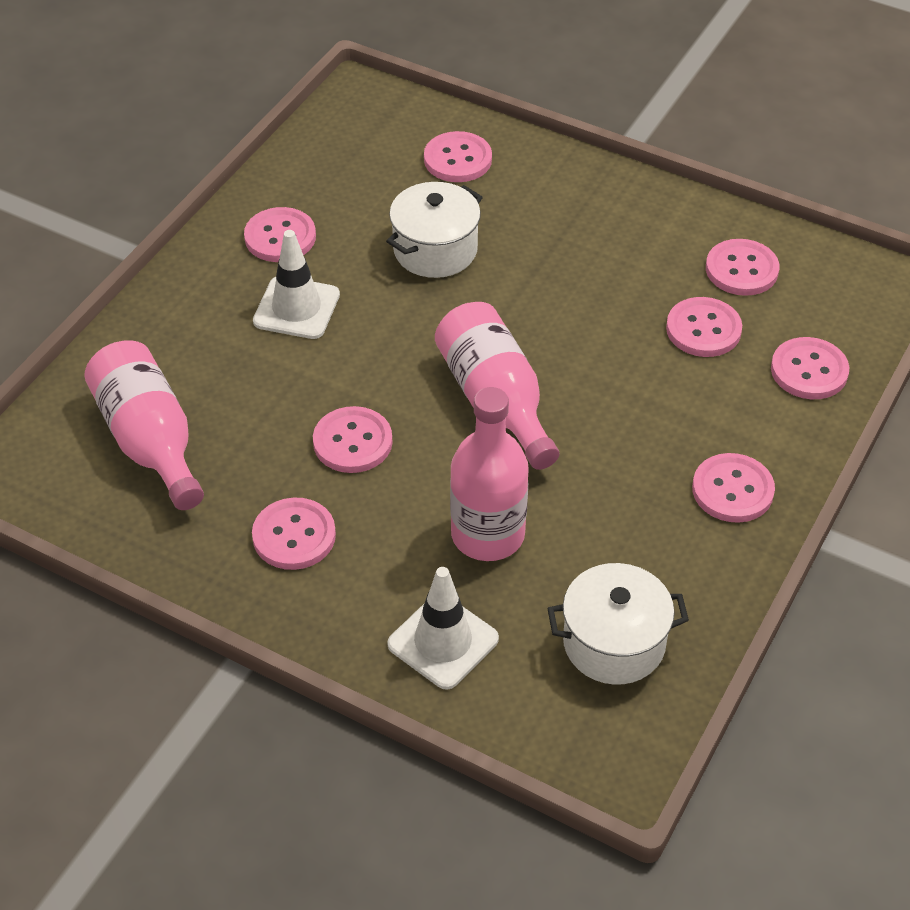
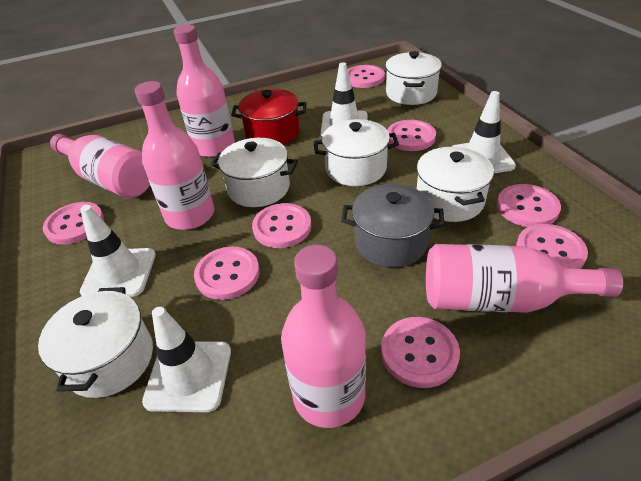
grey pot: none = 0 -> [341,184,444,267] = 1
pink bottle: [84,340,204,510] [435,302,559,470] [450,387,529,561] = 3 -> [50,134,150,198] [135,81,214,230] [174,24,235,157] [281,245,366,428] [426,244,623,313] = 5
red pot: none = 0 -> [231,89,307,145] = 1
white pot: [386,182,483,278] [547,563,689,685] = 2 -> [38,287,153,398] [211,138,298,207] [314,119,399,186] [385,51,442,105] [417,147,494,222] = 5
white traffic cone: [253,230,340,339] [387,567,499,690] = 2 -> [80,205,156,297] [142,307,231,412] [321,62,368,136] [452,91,516,173] = 4

